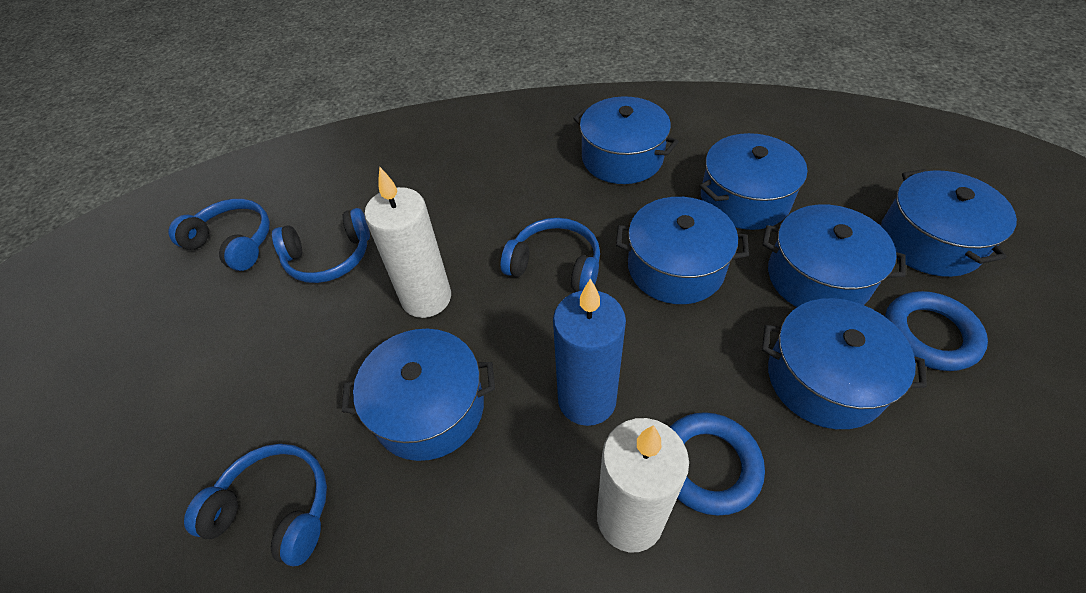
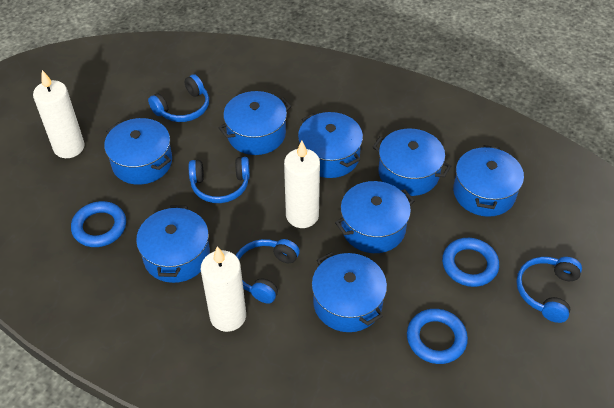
blue candle: [553,278,626,426] = 1 -> none = 0
blue pot: [342,329,495,461] [573,96,679,184] [616,197,749,304] [700,133,808,230] [762,205,905,307] [762,298,927,429] [881,169,1017,277] = 7 -> [104,118,172,185] [136,205,210,283] [219,91,291,155] [298,112,363,178] [312,252,387,332] [335,181,415,253] [373,129,451,196] [453,145,524,217] = 8
blue ring: [670,412,765,516] [885,291,988,371] = 2 -> [71,201,126,247] [407,309,468,364] [442,238,499,287] = 3
white candle: [364,166,451,318] [597,418,689,552] = 2 -> [33,70,85,158] [201,246,246,332] [284,141,320,228] = 3

